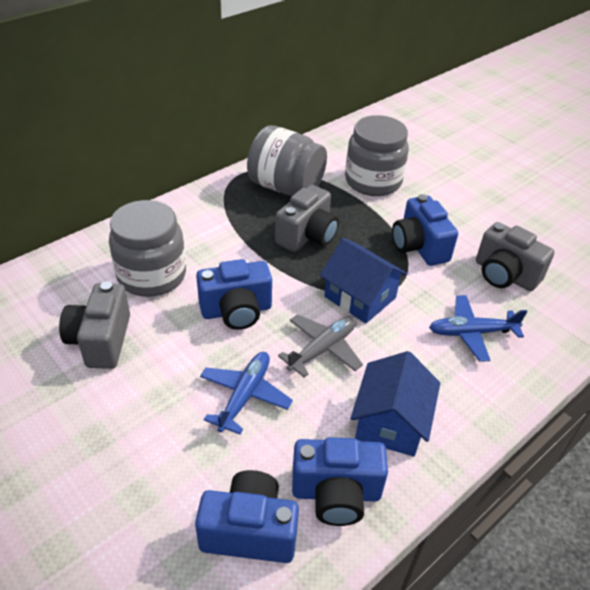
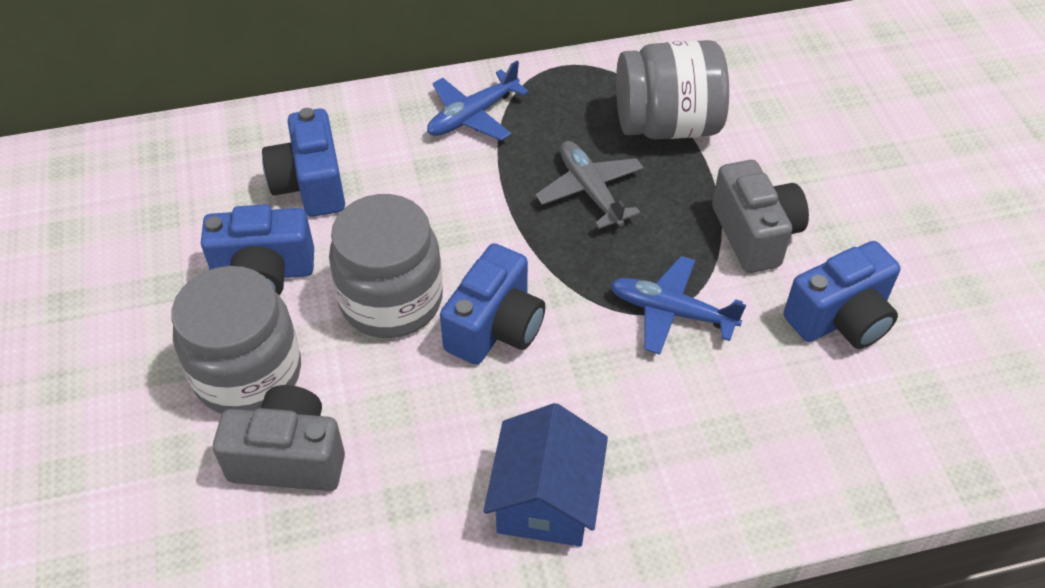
blue house: [320,238,407,323] [350,351,440,457] = 2 -> [483,403,608,546] = 1
grey camera: [59,281,130,369] [275,185,339,252] [476,222,554,291] = 3 -> [213,385,345,491] [712,160,809,273] = 2

